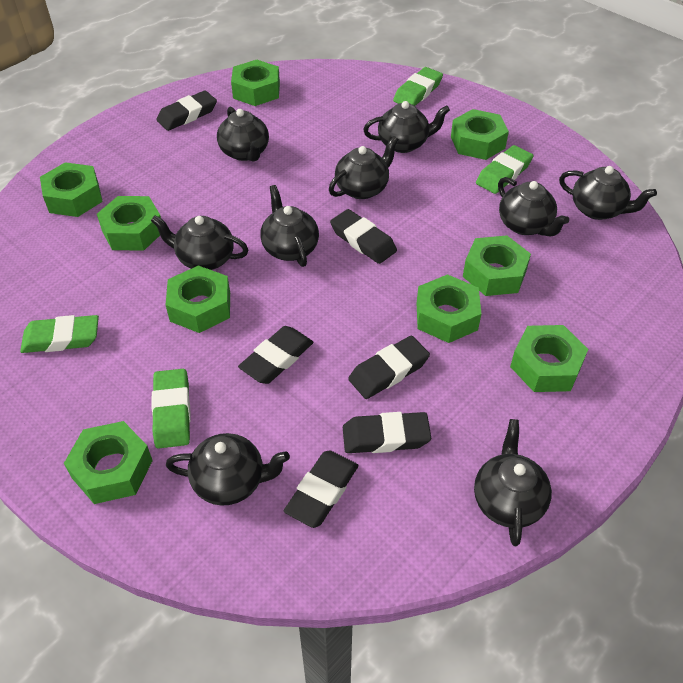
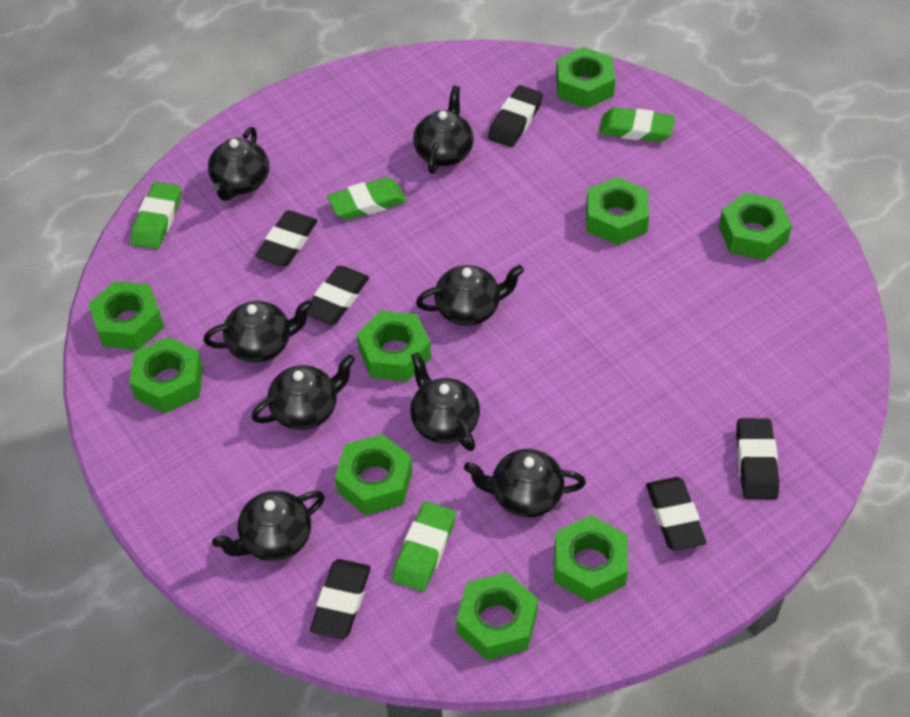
black teapot: [151,215,248,270] [166,433,290,506] [217,107,269,161] [260,185,319,267] [329,136,399,199] [363,101,450,153] [474,419,552,546] [498,177,569,236] [559,166,657,220] = 9 -> [204,300,312,363] [208,127,269,201] [212,491,325,561] [251,354,355,430] [410,352,480,451] [413,86,474,174] [416,265,524,326] [464,449,586,518] = 8

